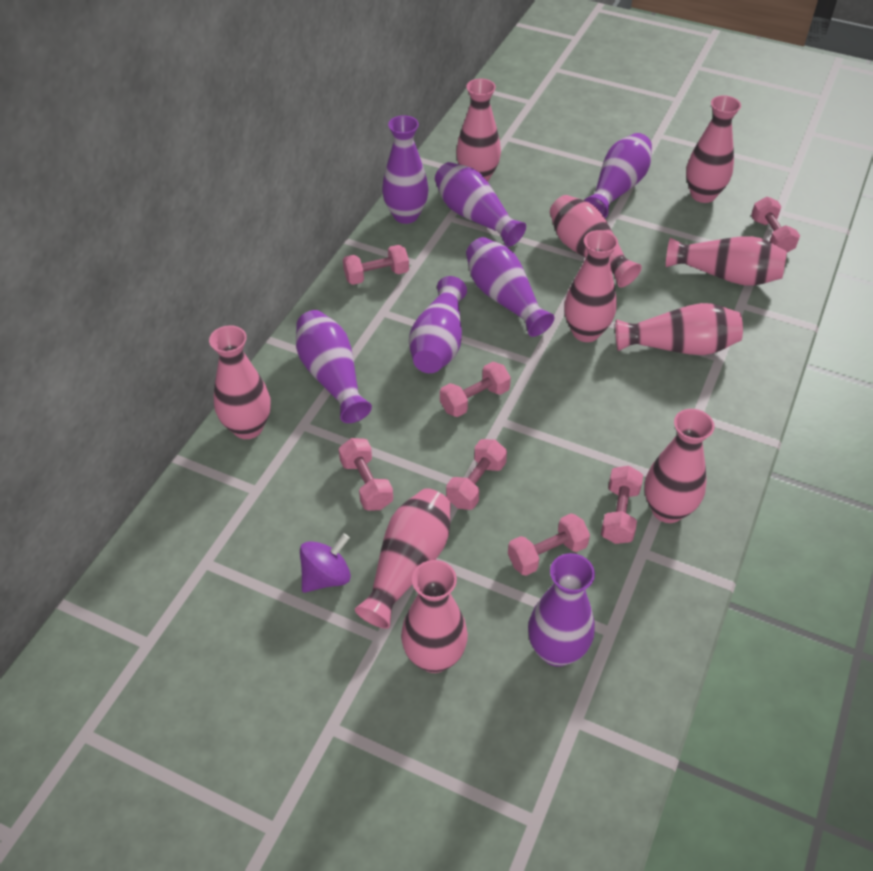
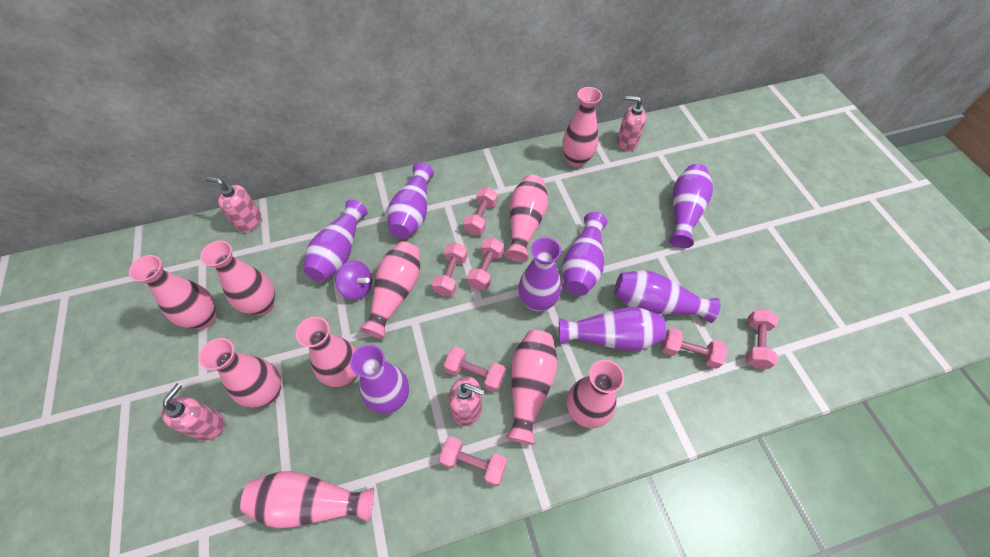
pink soap dispenser: none = 0 -> [162,383,225,441] [205,177,261,232] [449,376,484,426] [617,96,647,152] = 4
purple vase: [296,310,372,423] [382,115,429,224] [409,276,467,373] [435,162,526,247] [466,237,554,337] [528,553,595,667] [584,133,652,218] = 7 -> [304,200,367,282] [350,345,409,414] [387,163,434,239] [518,237,561,312] [559,307,666,351] [562,212,607,296] [614,270,720,323] [669,164,713,248] = 8

